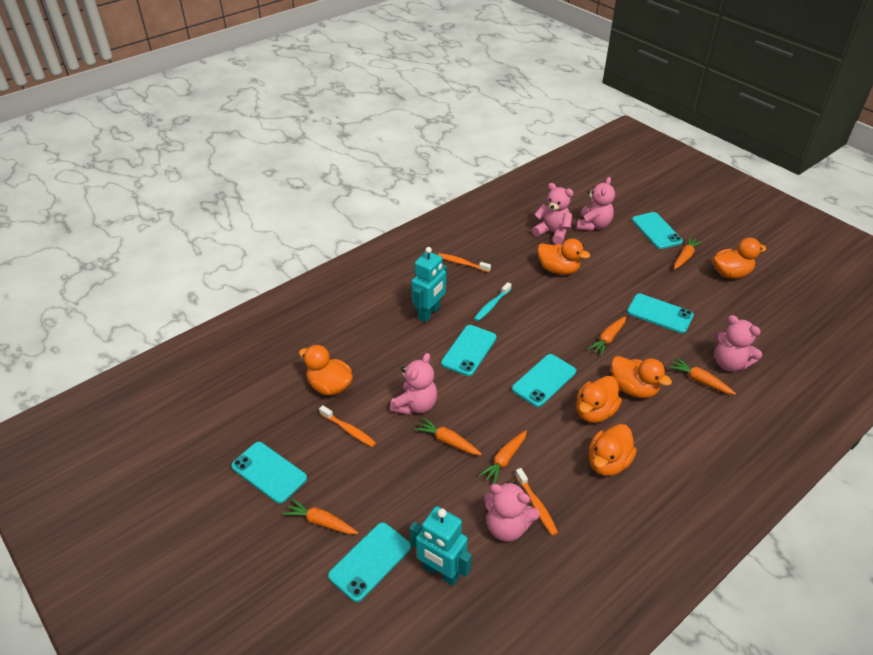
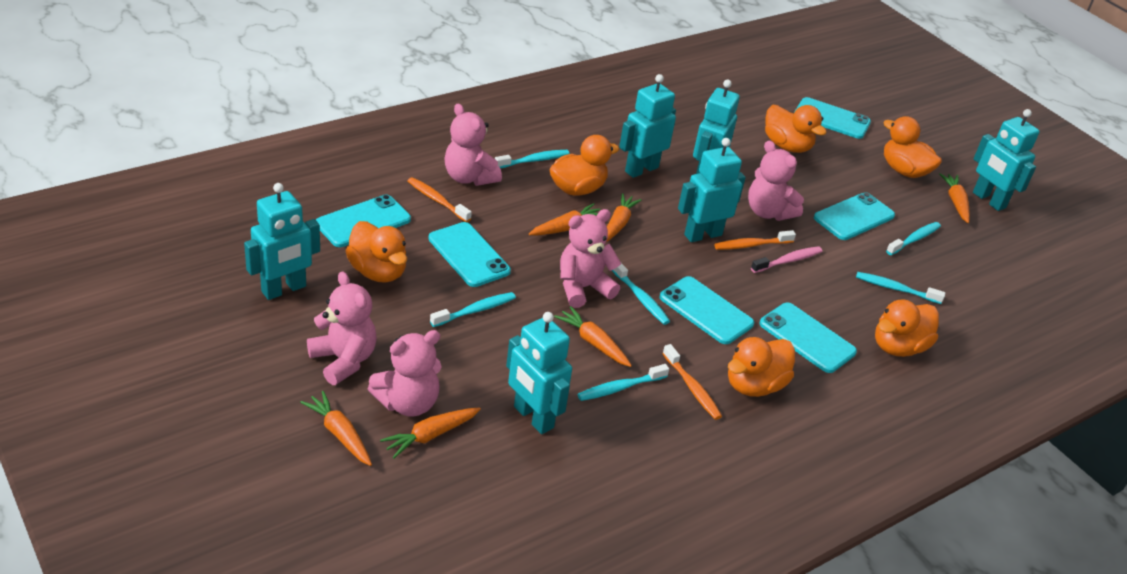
pink toothbrush: none = 0 -> [751,246,822,273] = 1
turquoise robot: [410,506,472,586] [411,247,447,322] = 2 -> [244,183,320,300] [506,312,572,434] [619,74,676,178] [678,138,746,242] [693,80,740,174] [973,109,1040,211] = 6
turquoise toothbrush: [474,282,512,321] = 1 -> [430,292,516,327] [495,150,570,168] [577,364,669,401] [612,263,670,325] [856,272,945,304] [886,222,941,255] = 6

